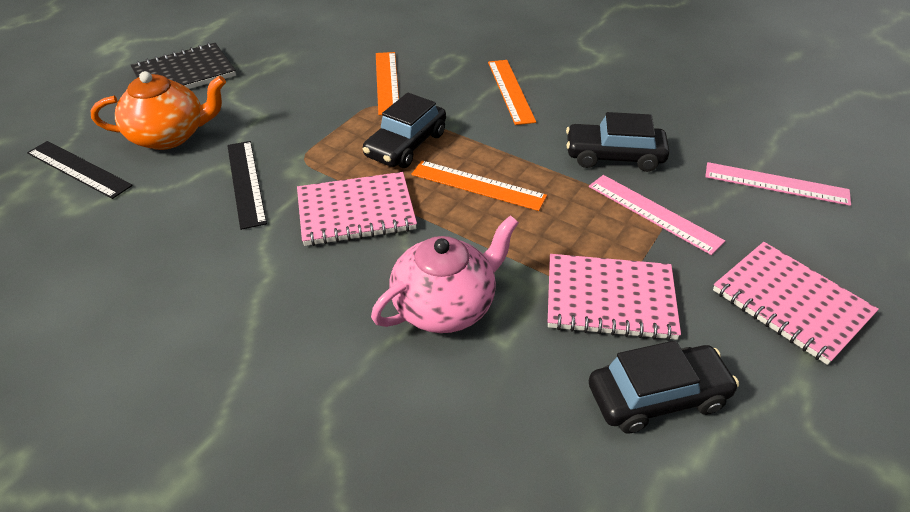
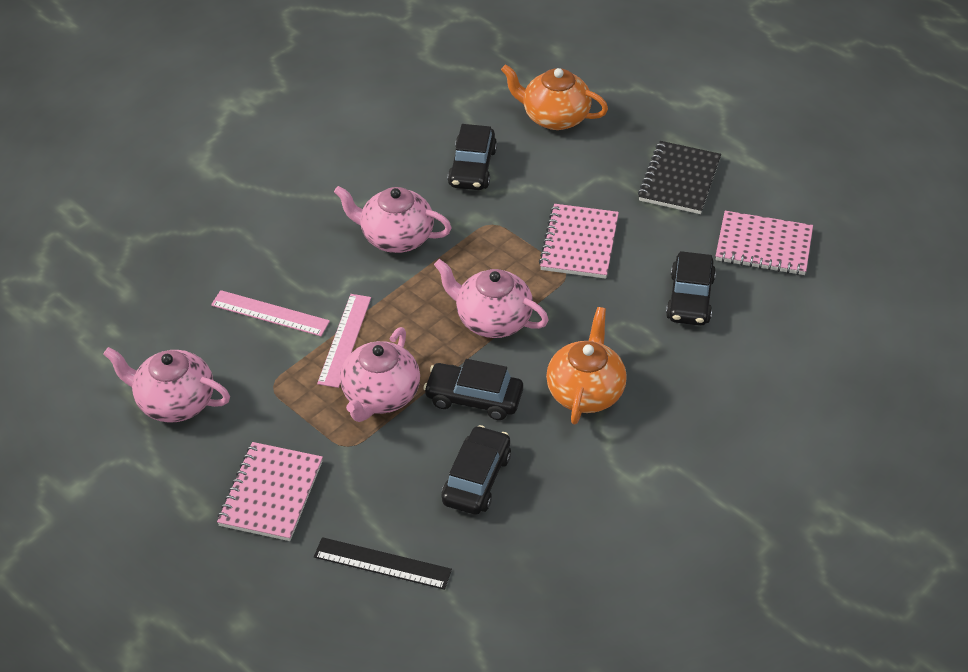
black car: [363,93,446,168] [566,112,670,172] [589,340,739,434] = 3 -> [423,359,523,420] [441,425,511,515] [448,124,497,190] [666,251,716,326] = 4
black ruler: [27,141,133,199] [227,141,267,230] = 2 -> [314,537,452,590] = 1
orange ruler: [376,52,399,115] [411,161,547,211] [488,60,536,125] = 3 -> none = 0
orange teapot: [91,71,226,150] = 1 -> [501,64,608,130] [546,307,627,424] = 2
pink teapot: [371,215,519,333] = 1 -> [103,347,230,423] [334,186,452,253] [340,327,420,422] [434,259,549,338] = 4

